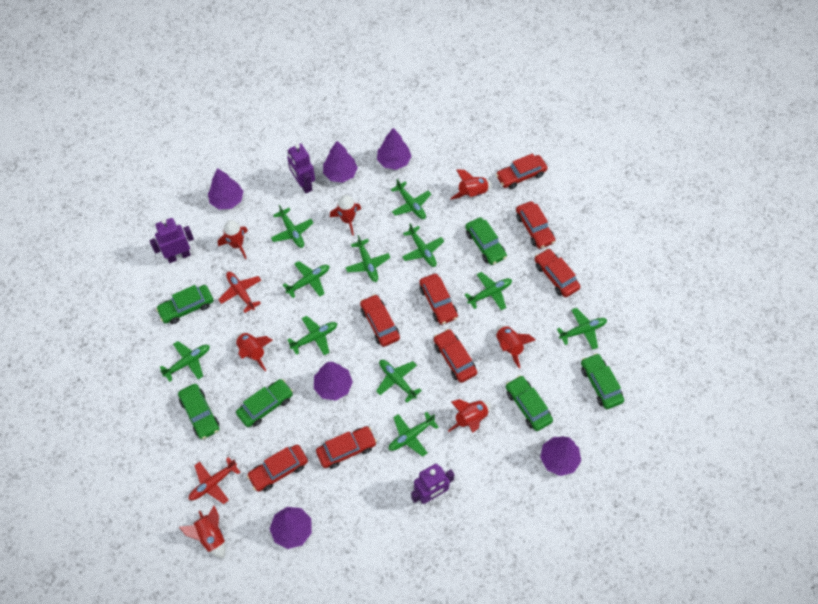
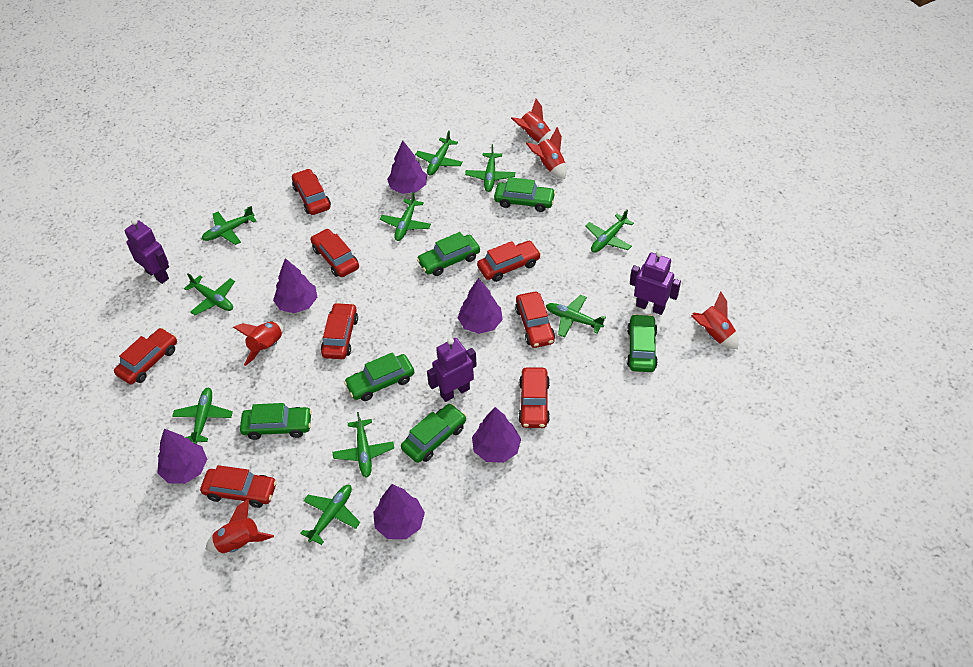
green plane: [160,341,210,382] [271,205,313,248] [283,261,329,298] [287,316,337,355] [345,235,390,282] [376,360,422,403] [389,412,438,457] [391,179,431,219] [402,223,444,267] [464,272,512,310] [557,308,607,350] = 11 -> [172,387,233,444] [184,273,235,315] [202,206,256,245] [300,485,360,545] [333,412,394,477] [380,192,431,241] [415,131,463,176] [465,144,515,192] [546,295,606,337] [585,209,634,253] = 10
red plane: [189,457,240,504] [218,272,261,313] = 2 -> none = 0
red rocket: [179,506,226,559] [218,220,248,259] [236,333,272,371] [330,195,361,236] [448,399,491,433] [450,169,492,200] [496,325,536,368] = 7 -> [206,499,274,553] [233,321,284,366] [511,99,552,143] [526,127,567,179] [691,291,739,349] = 5

